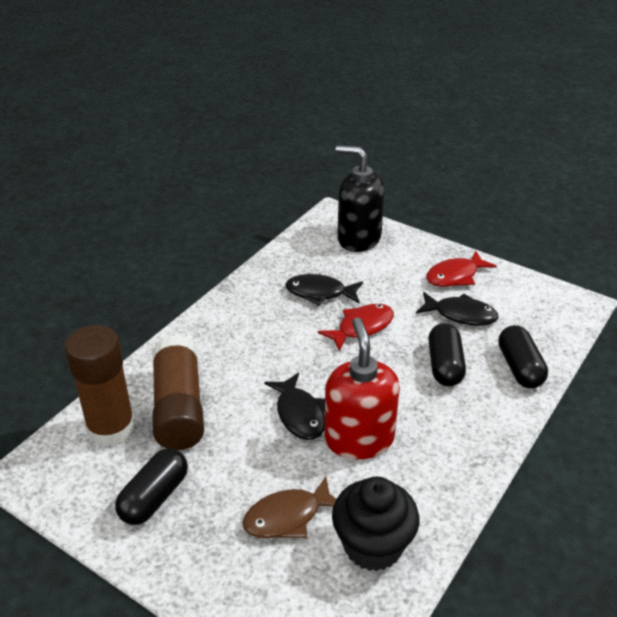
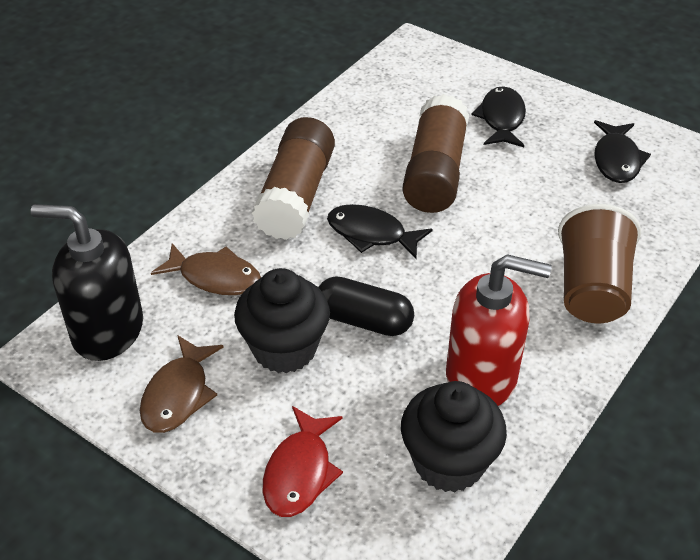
black capsule: [115,448,188,525] [428,323,466,386] [498,325,548,388] = 3 -> [318,276,414,336] = 1
black cupcake: [332,476,420,571] = 1 -> [234,268,330,373] [401,381,507,492] = 2
brown cup: none = 0 -> [558,204,641,323] = 1
brown fish: [242,476,336,538] = 1 -> [140,335,224,433] [151,243,261,295] = 2
red fish: [318,304,394,352] [426,251,497,287] = 2 -> [263,406,343,517] = 1

